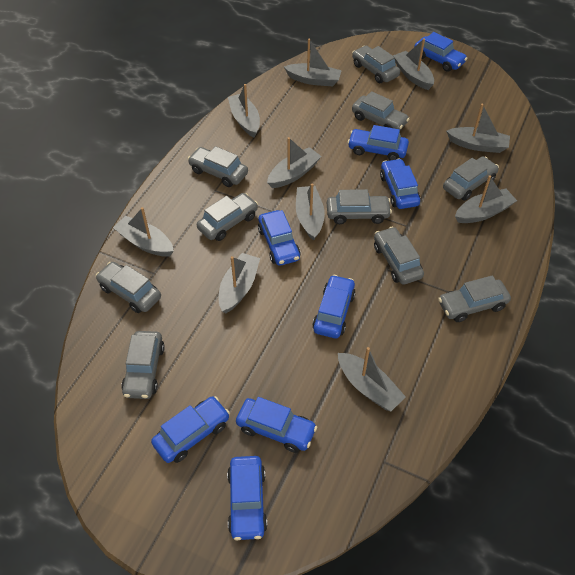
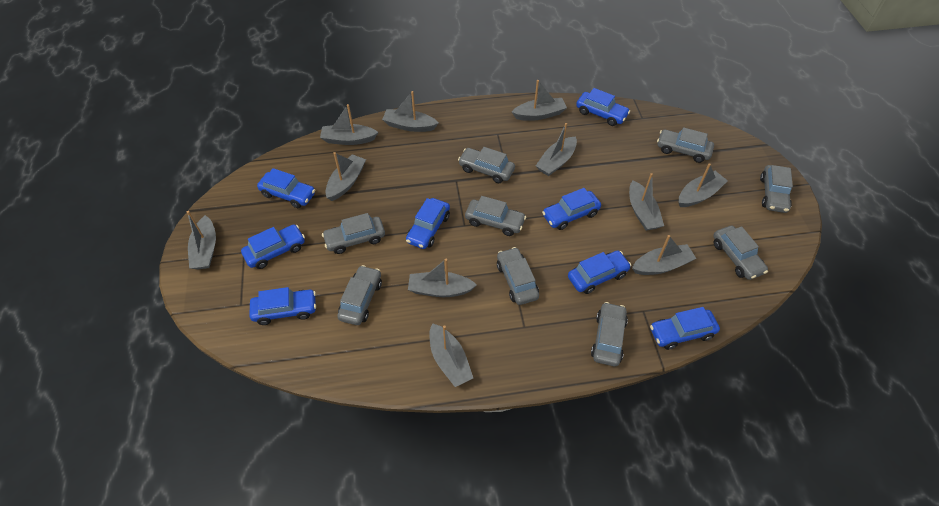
grey boat: [113,207,174,257] [219,253,260,313] [228,84,260,138] [267,137,322,188] [284,39,342,86] [296,183,325,241] [338,347,406,411] [393,38,434,90] [446,104,510,153] [455,175,517,223] = 10 -> [187,211,216,269] [320,104,378,145] [325,152,366,201] [382,91,438,132] [408,259,477,297] [429,323,473,387] [512,80,567,121] [536,123,577,176] [629,173,664,231] [632,235,697,275] [679,163,728,207] = 11
grey car: [96,262,161,313] [121,331,165,399] [188,146,248,187] [197,193,258,241] [327,189,392,224] [352,46,400,83] [352,91,409,130] [374,227,424,285] [438,275,511,322] [443,156,499,201] = 10 -> [322,213,385,254] [337,265,382,325] [458,147,515,183] [465,196,526,236] [497,247,539,305] [591,302,628,366] [657,127,714,163] [713,226,768,280] [760,165,793,213] = 9

